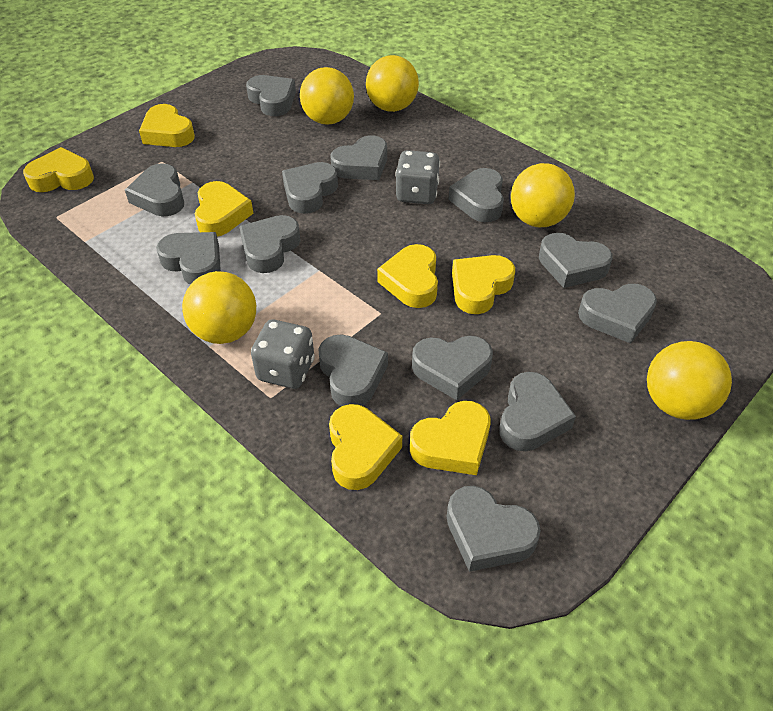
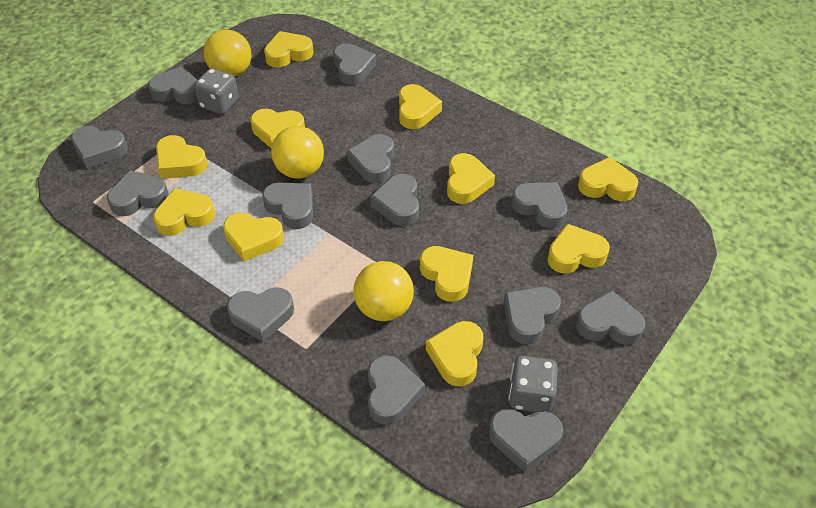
yellow ball: [182,271,256,344] [300,67,354,125] [366,55,419,112] [511,163,575,227] [647,341,732,420] = 5 -> [204,30,251,77] [271,126,324,179] [353,261,414,321] = 3
yellow heart: [23,147,94,192] [139,104,195,147] [194,181,253,237] [329,404,402,490] [377,244,438,308] [410,401,491,475] [452,255,515,314] = 7 -> [153,188,215,236] [156,135,208,178] [223,213,284,262] [250,109,305,149] [264,31,314,68] [399,84,442,129] [420,246,473,302] [426,321,483,387] [447,153,495,204] [548,224,610,274] [578,157,638,201] = 11

